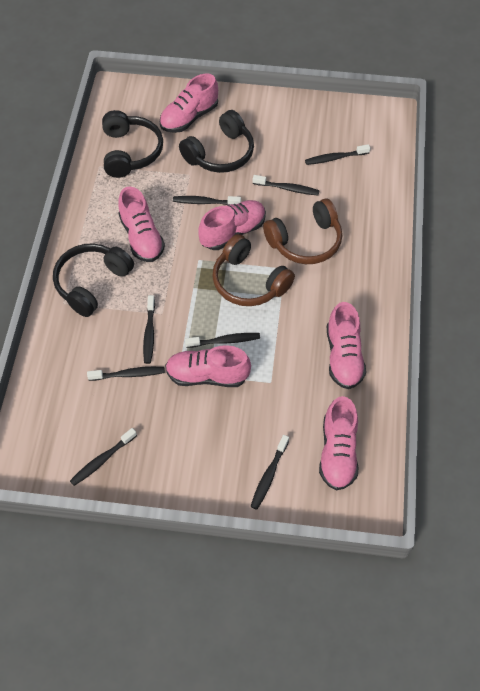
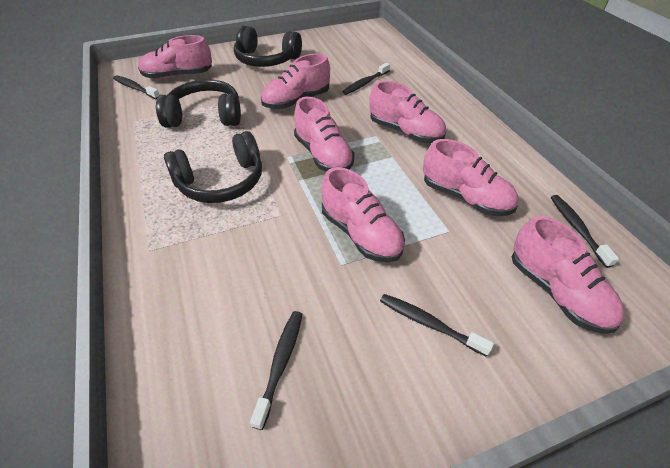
black toothbrush: [70,428,137,486] [87,367,165,381] [143,295,155,364] [173,196,241,205] [185,333,260,348] [250,435,289,510] [253,175,320,195] [305,144,370,165] = 8 -> [113,75,160,100] [250,311,303,430] [342,63,390,95] [380,294,494,357] [551,195,619,268] = 5
brown headphones: [212,234,295,306] [263,199,342,264] = 2 -> none = 0
pink shoe: [118,187,165,262] [160,73,218,133] [165,345,251,387] [198,200,266,250] [319,396,359,491] [327,302,366,389] = 6 -> [138,35,212,79] [261,53,330,109] [294,97,354,172] [321,167,405,262] [369,81,446,143] [423,139,518,216] [512,216,625,334] = 7

